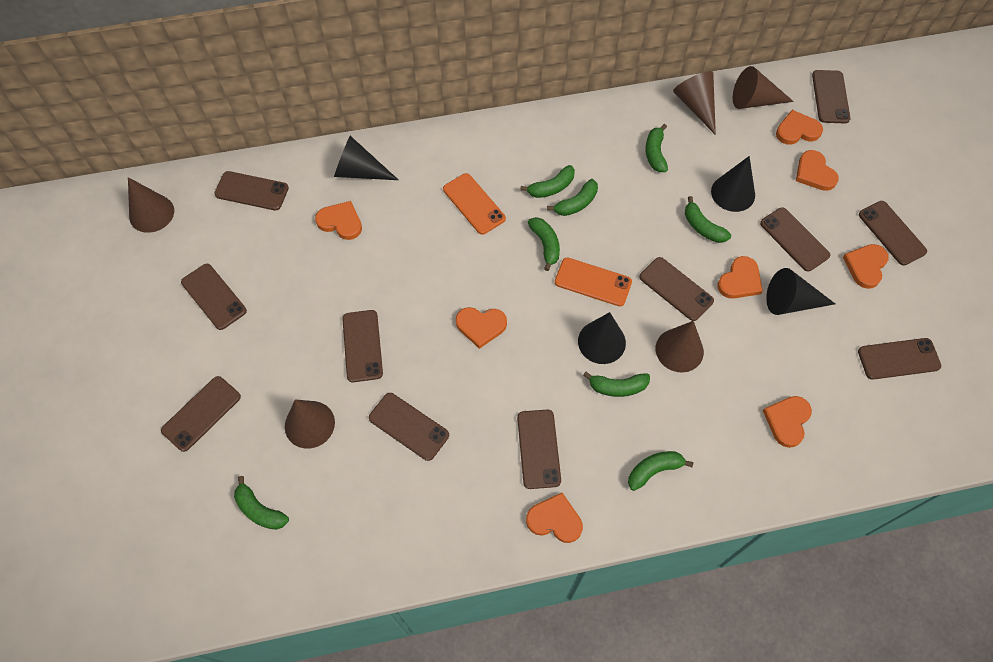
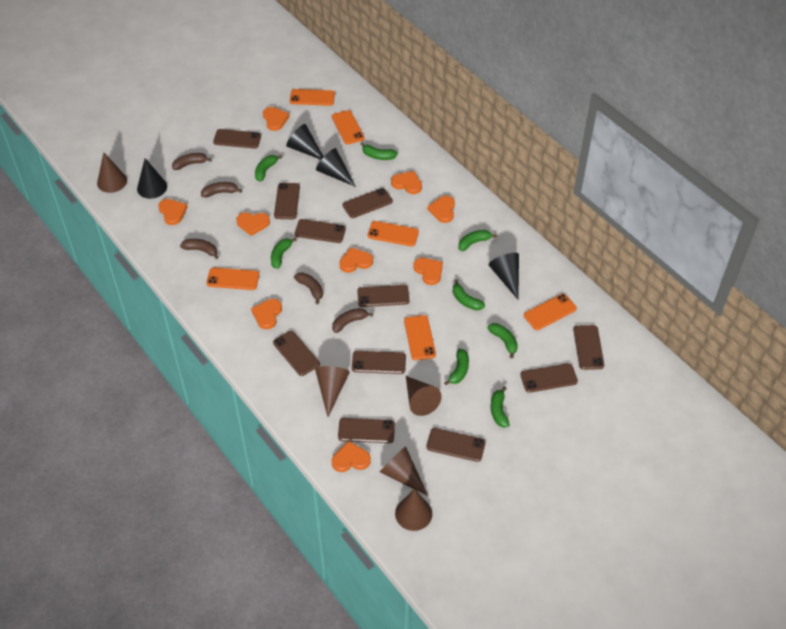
brown banana: none = 0 -> [172,153,212,170] [180,239,219,259] [201,182,242,197] [294,272,323,304] [332,308,373,333] = 5
orange heart: [315,201,362,240] [456,307,507,349] [526,493,583,543] [717,256,763,299] [763,396,812,448] [776,110,823,145] [796,150,839,191] [843,244,889,289] = 8 -> [158,199,188,225] [236,212,270,236] [251,299,282,329] [263,107,289,131] [332,441,371,472] [339,247,373,273] [391,171,422,194] [413,258,443,285] [427,196,455,223] = 9
orange phone: [443,173,506,235] [555,258,632,306] = 2 -> [206,268,259,290] [290,89,335,106] [332,110,365,145] [368,221,419,246] [404,315,436,360] [524,294,577,330] = 6

